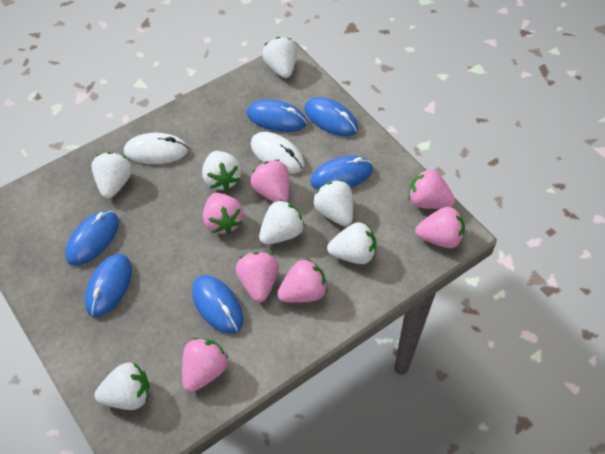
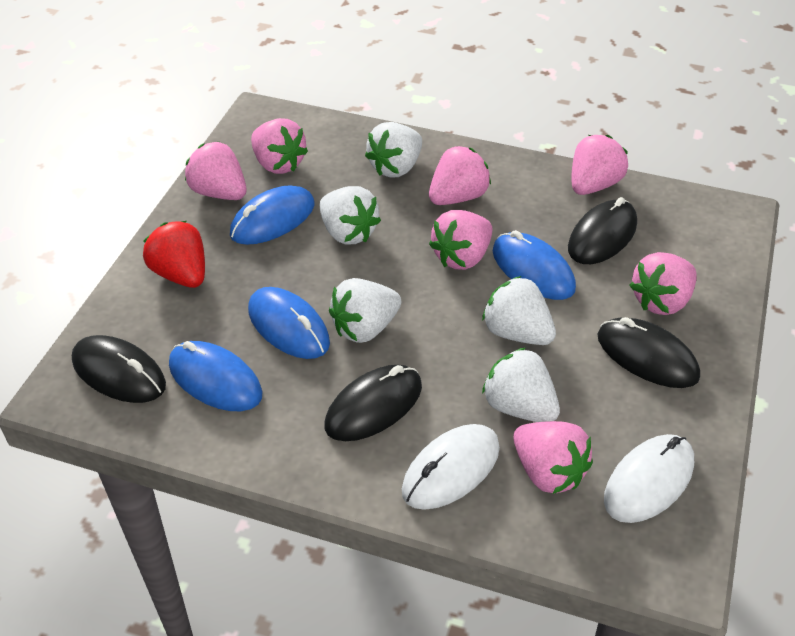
black mouse: none = 0 -> [72,335,166,403] [325,365,422,441] [568,197,637,264] [597,317,700,388] = 4
blue mouse: [65,211,119,266] [85,254,132,317] [192,275,243,334] [247,99,307,132] [305,97,358,137] [310,156,373,189] = 6 -> [169,341,263,411] [230,185,314,245] [248,287,330,359] [493,230,576,300] = 4
red strawberry: none = 0 -> [143,221,205,288] = 1
white strawberry: [91,152,132,198] [94,362,150,410] [202,151,241,191] [259,199,305,245] [262,37,297,78] [313,180,353,226] [327,222,376,264] = 7 -> [320,186,381,245] [329,278,401,343] [365,122,422,178] [482,276,556,345] [482,348,560,422] = 5

